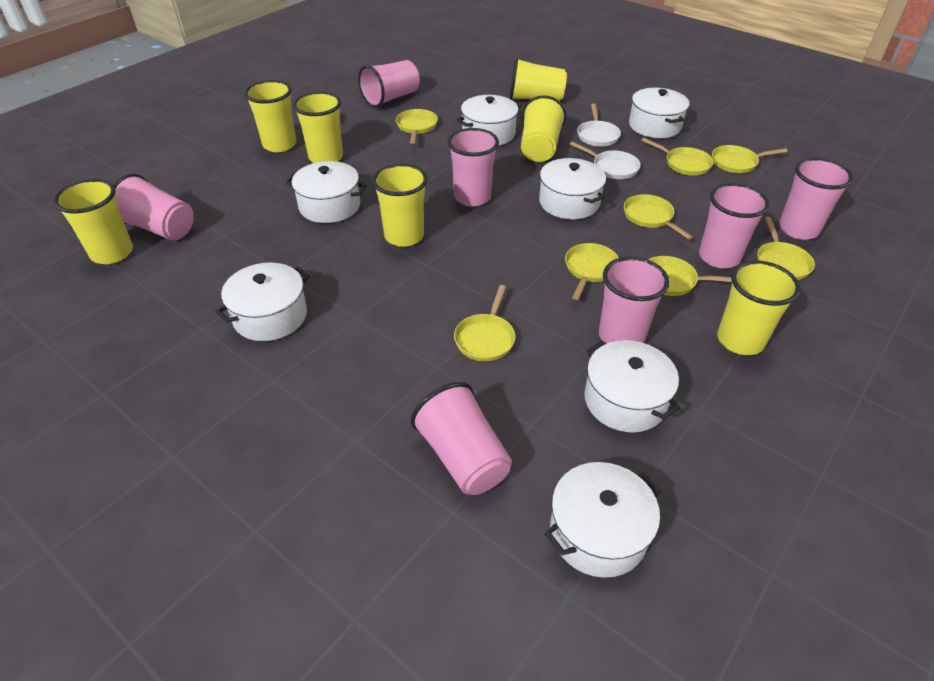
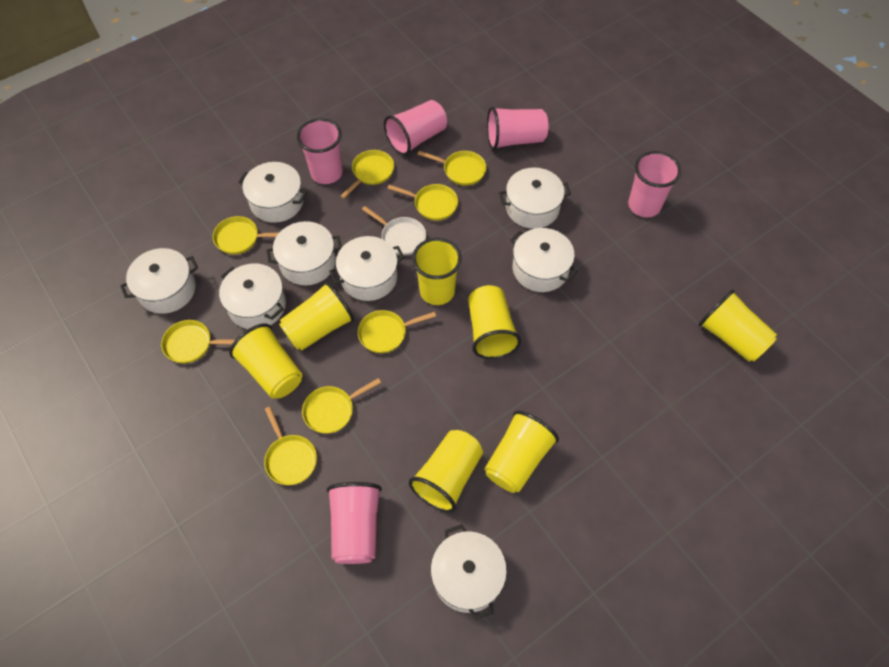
pink cup: [114,174,194,241] [358,60,420,108] [411,382,512,495] [448,128,499,206] [599,256,669,343] [699,183,770,268] [779,158,853,240] = 7 -> [297,118,343,184] [327,482,382,564] [384,100,447,156] [487,107,548,150] [628,151,681,217] = 5
white pan: [570,141,641,179] [577,104,621,147] = 2 -> [362,206,426,255] = 1
white pot: [215,262,310,341] [285,161,367,223] [457,95,521,146] [539,158,606,220] [545,462,661,578] [584,340,681,433] [629,88,689,138] = 7 -> [120,248,198,314] [219,263,286,329] [238,162,307,223] [266,221,342,285] [329,236,405,301] [431,524,507,620] [499,167,571,229] [510,228,578,292] = 8

